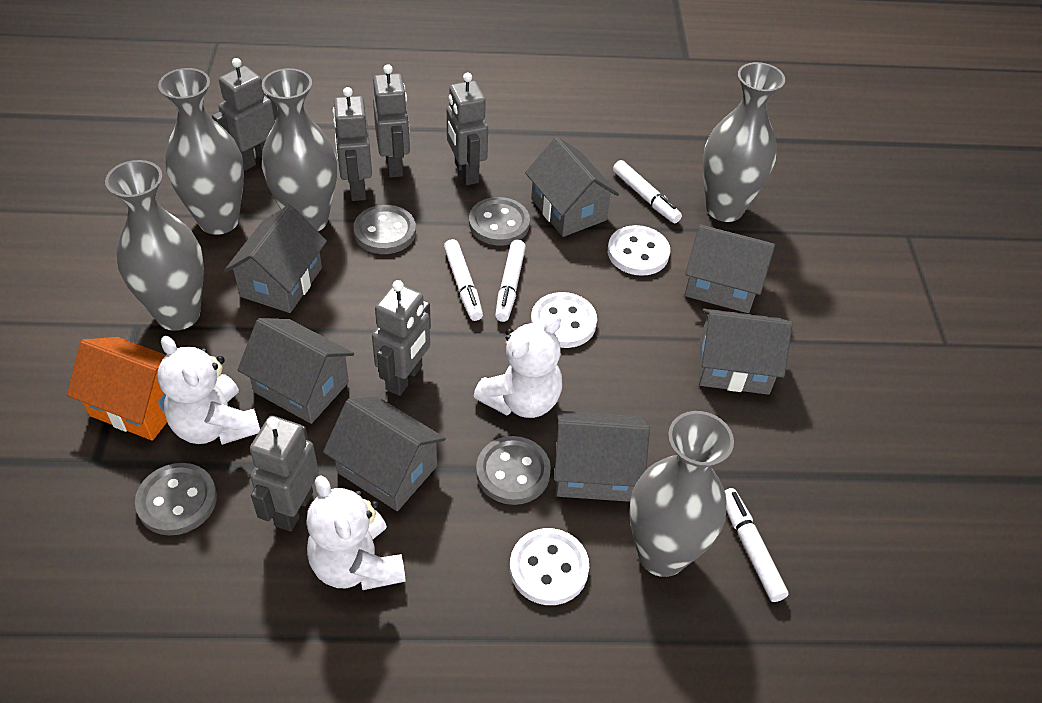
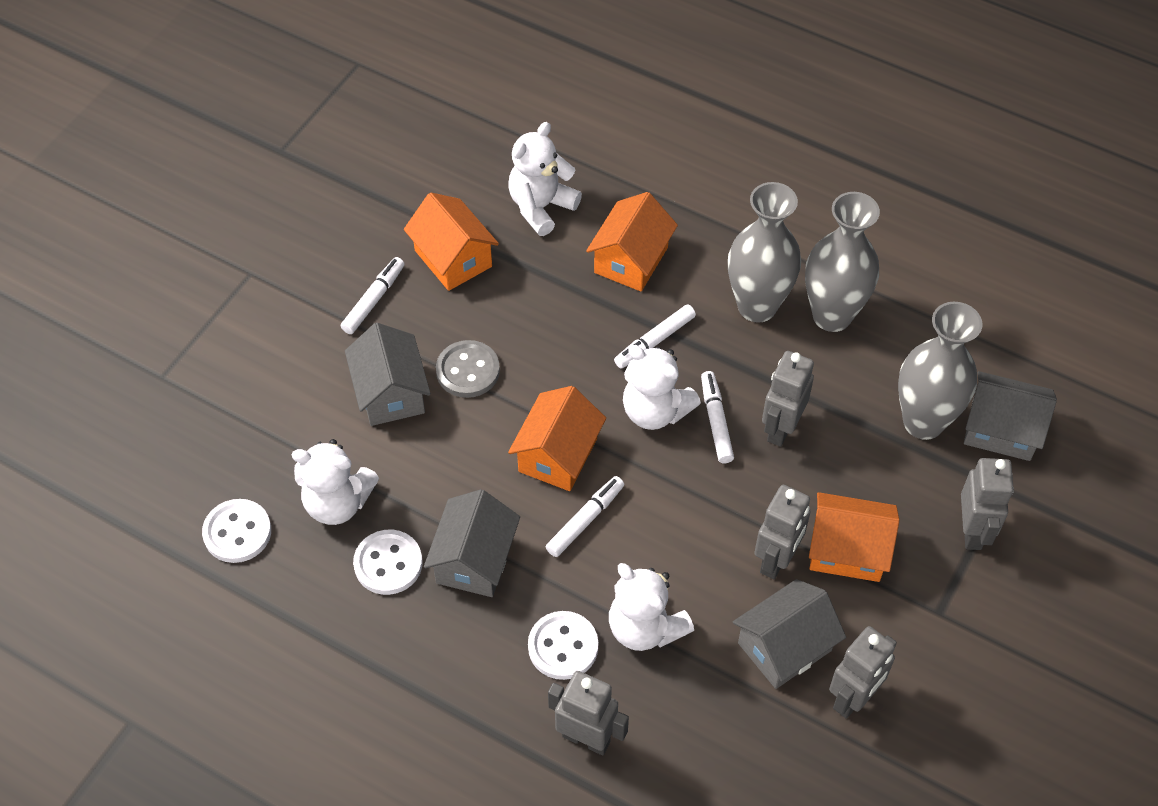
grey button: [135,463,217,535] [353,205,416,254] [469,197,530,245] [476,436,551,505] = 4 -> [436,340,500,398] = 1
grey house: [224,205,327,313] [238,318,354,424] [323,396,446,511] [525,137,619,237] [554,411,650,502] [685,225,775,313] [699,308,793,395] = 7 -> [345,323,431,426] [424,489,520,597] [733,579,846,689] [964,371,1057,461] = 4
grey robot: [212,58,278,171] [250,416,319,532] [333,87,372,201] [372,280,431,396] [373,64,410,178] [447,72,488,185] = 6 -> [548,671,629,755] [754,485,811,579] [762,351,814,447] [829,626,897,718] [961,458,1014,550] = 5
grey vase: [105,160,204,331] [158,68,244,235] [262,68,337,231] [629,411,734,577] [703,62,785,222] = 5 -> [728,182,801,323] [805,192,880,332] [898,302,982,440] = 3
orange house: [67,337,167,441] = 1 -> [404,192,499,291] [508,386,606,491] [586,192,678,291] [809,492,899,582] = 4
white teddy bear: [158,336,260,445] [306,475,406,590] [474,316,562,418] = 3 -> [292,439,379,525] [509,122,582,236] [609,563,694,651] [623,345,701,430] = 4

